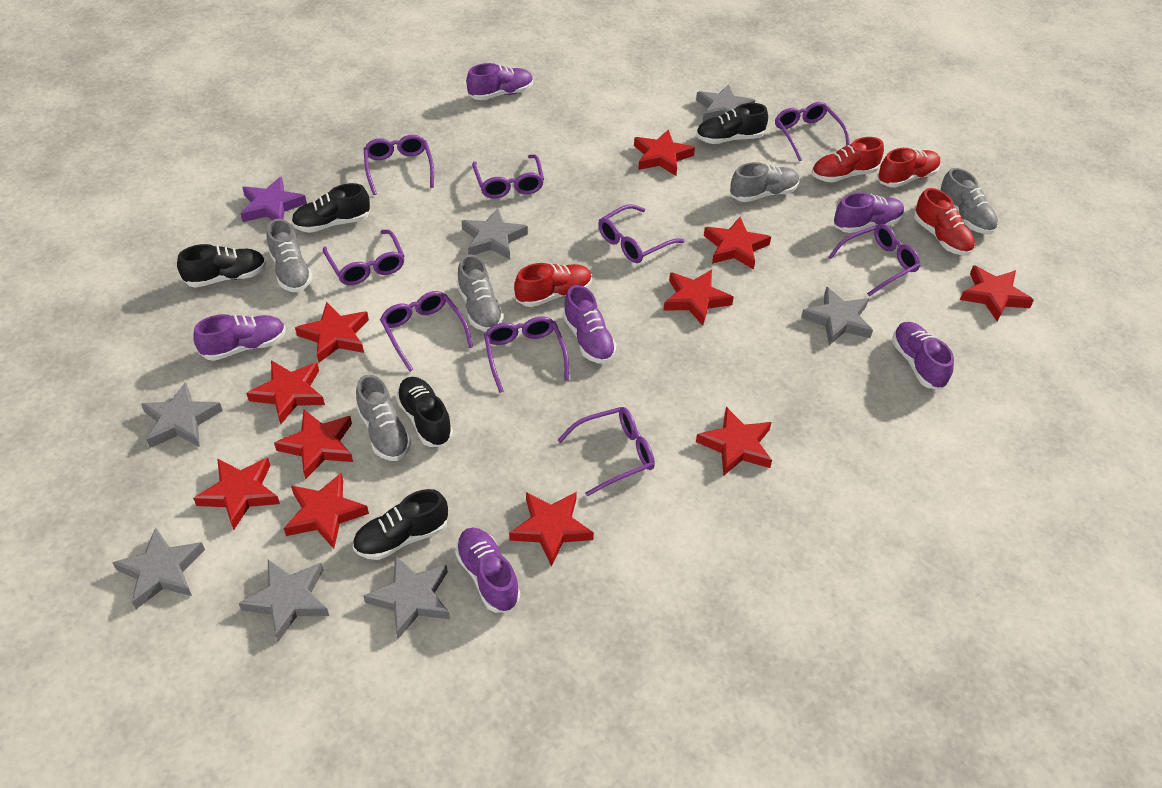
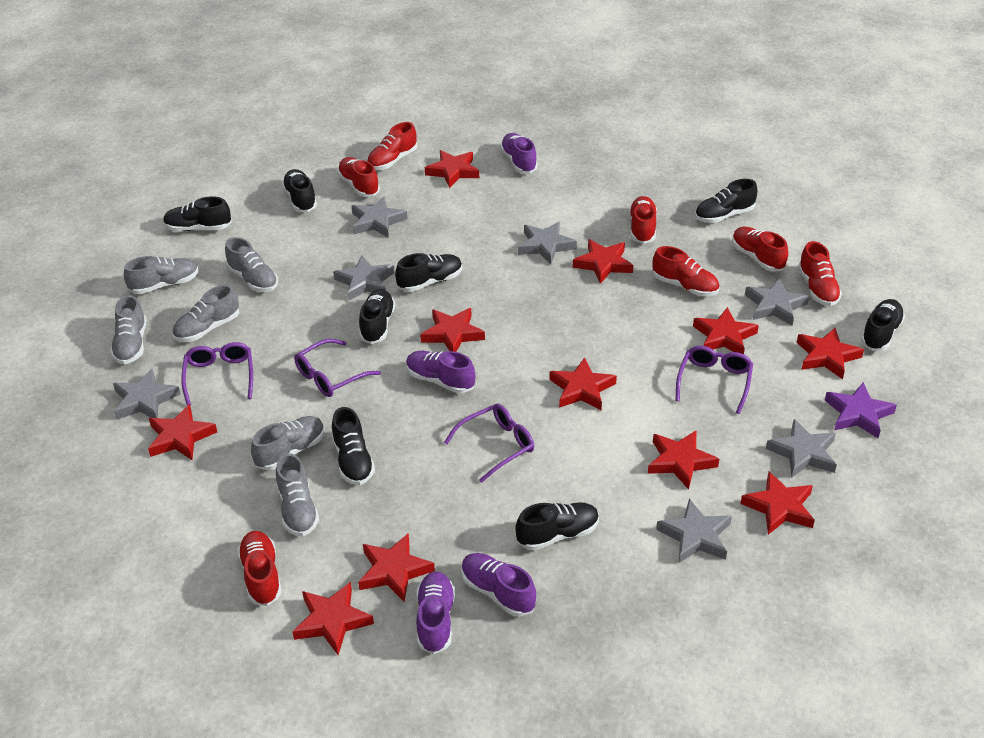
black shoe: [177,244,266,288] [291,183,370,233] [353,489,448,560] [396,377,453,447] [696,103,768,144] = 5 -> [163,196,232,231] [282,169,317,212] [332,407,375,485] [359,289,395,344] [395,253,462,292] [515,502,599,550] [695,179,757,223] [861,299,905,351] = 8
grey shoe: [267,219,313,292] [356,375,411,461] [457,255,504,332] [730,162,799,202] [940,168,998,234] = 5 -> [111,295,146,364] [124,256,199,294] [172,285,239,342] [225,237,278,292] [251,416,325,470] [276,453,319,536] = 6
purple glasses: [323,230,405,285] [364,135,434,195] [380,291,473,372] [472,154,544,198] [484,316,569,393] [558,407,655,496] [598,204,685,263] [775,102,850,161] [828,224,921,296] = 9 -> [181,342,253,406] [294,339,381,397] [444,404,534,483] [675,345,753,414] = 4
purple shoe: [193,314,286,361] [455,528,520,613] [466,63,533,100] [563,285,616,364] [834,192,904,233] [892,322,954,390] = 6 -> [406,351,475,393] [416,572,455,654] [461,553,536,617] [500,133,538,174] = 4
red shoe: [514,263,592,307] [812,137,884,182] [877,148,941,188] [914,188,975,256] = 4 -> [237,531,282,606] [337,157,380,197] [367,122,417,170] [629,196,657,244] [653,246,720,296] [732,227,788,272] [798,241,842,306] = 7

